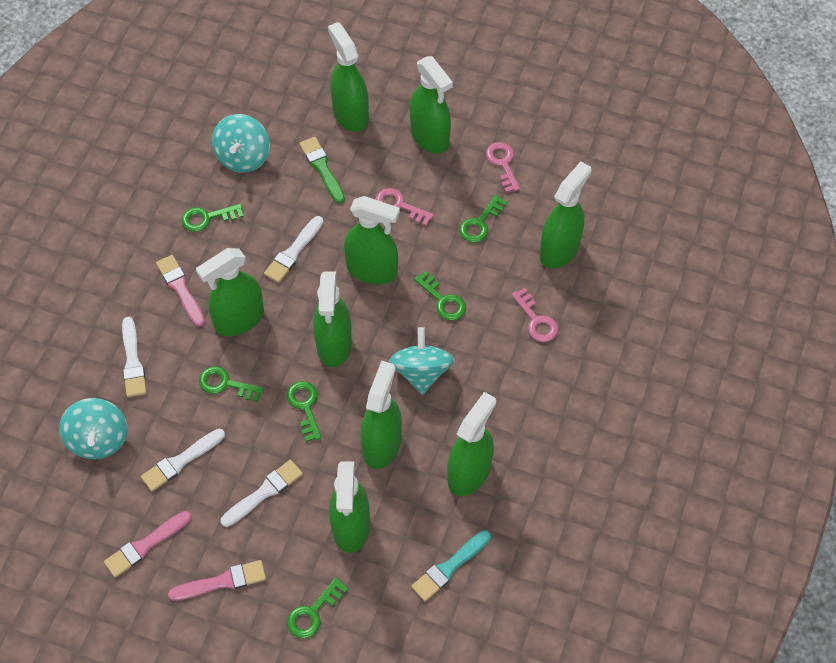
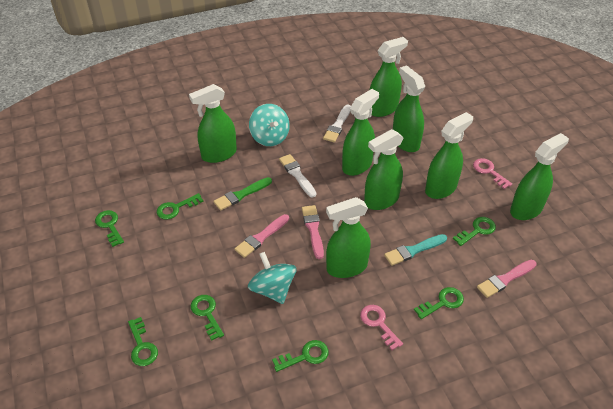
green key: [181,204,244,232] [199,366,264,402] [287,381,322,442] [287,577,348,639] [414,271,466,321] [459,195,507,243] = 6 -> [95,210,124,247] [128,317,158,366] [157,193,203,220] [190,295,224,341] [272,340,329,372] [414,287,464,319] [453,217,496,246] = 7
green spray bottle: [196,248,264,336] [313,271,352,367] [328,22,369,132] [329,461,370,553] [344,196,400,284] [360,361,402,469] [410,56,453,154] [447,392,496,496] [540,162,591,269] = 9 -> [189,84,237,163] [326,197,371,278] [342,89,379,176] [364,129,404,210] [370,37,408,117] [393,65,425,152] [425,112,473,199] [510,133,569,220] = 8
pink key: [375,188,434,226] [486,142,520,193] [511,288,558,342] = 3 -> [360,305,403,351] [473,158,512,189] = 2
turquoise spinning top: [59,398,128,459] [212,114,270,173] [389,327,454,395] = 3 -> [248,252,296,304] [249,104,290,146] = 2
white brush: [122,317,147,397] [141,429,225,491] [221,460,303,527] [264,216,323,283] = 4 -> [279,154,316,198] [323,105,351,142] = 2

